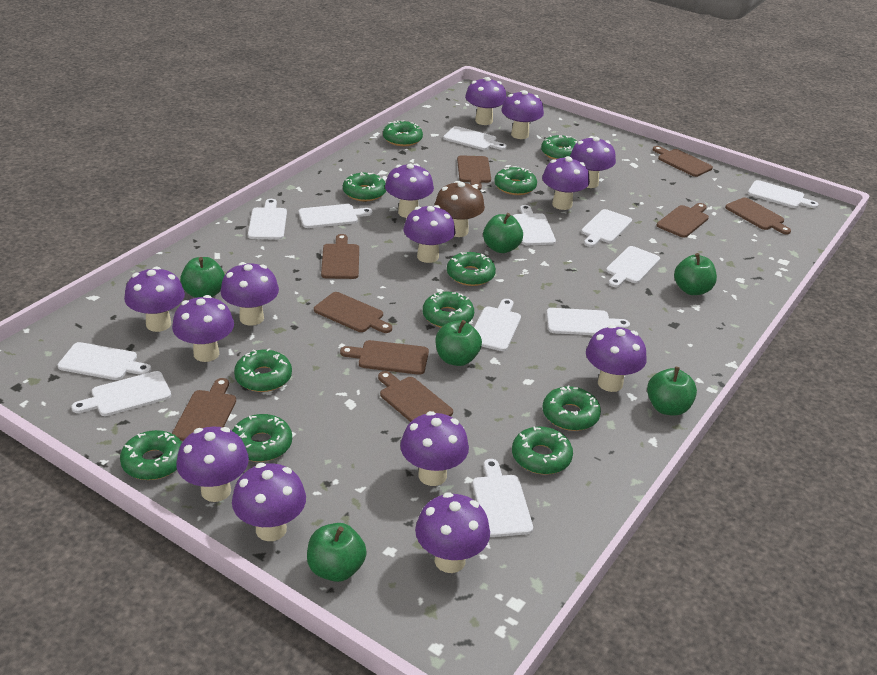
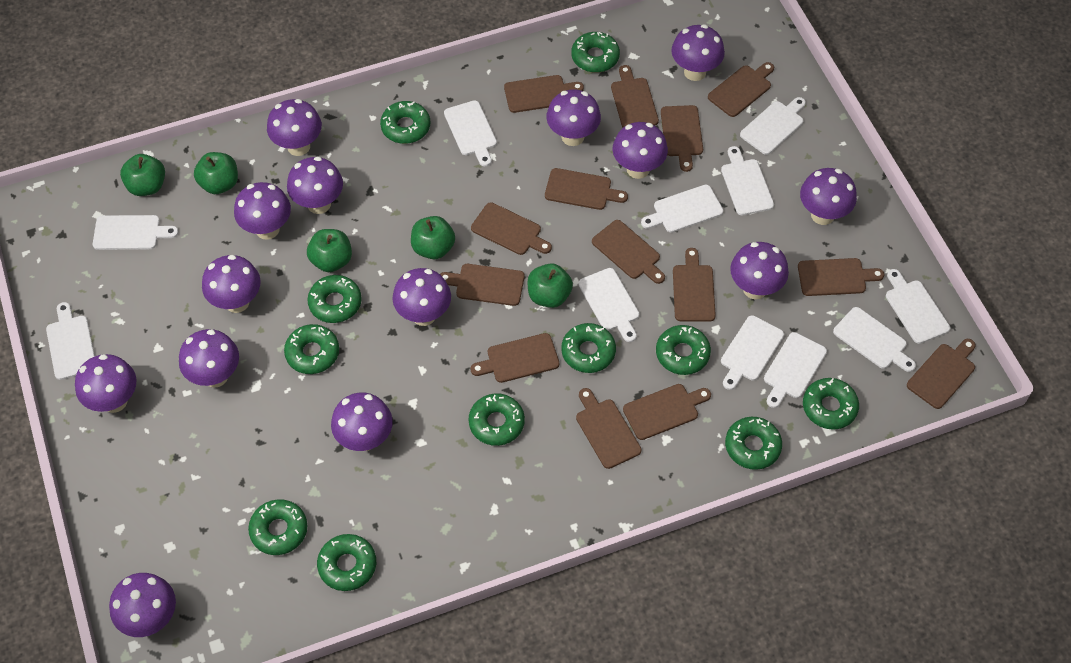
brown cutting board: [172,378,236,441] [314,292,392,333] [321,234,359,279] [340,340,429,375] [378,371,453,422] [457,155,491,190] [653,146,713,177] [657,203,709,238] [725,197,791,234] = 9 -> [440,264,525,306] [471,202,552,255] [471,333,559,383] [504,75,584,113] [545,168,628,210] [576,388,641,469] [592,220,665,284] [611,65,659,128] [623,384,711,440] [661,105,703,172] [673,248,716,322] [708,62,774,117] [798,258,884,296] [907,339,976,409] = 14
brown mushroom: [435,181,485,237] = 1 -> none = 0
green apple: [180,257,225,298] [307,523,367,582] [436,320,482,366] [483,213,523,253] [647,367,697,416] [674,253,717,295] = 6 -> [120,154,165,196] [194,152,238,194] [307,229,352,272] [411,216,455,259] [527,263,573,308] = 5
white cutting board: [58,342,152,380] [71,371,171,416] [248,199,287,240] [299,204,373,228] [443,126,507,150] [473,459,533,537] [474,299,521,351] [513,205,556,245] [547,308,630,335] [581,209,632,247] [606,246,660,287] [748,180,818,208] = 12 -> [46,302,95,380] [93,215,178,250] [444,100,497,166] [578,268,639,342] [641,185,723,233] [721,146,774,215] [721,315,784,390] [740,97,806,155] [764,332,827,408] [833,307,916,372] [886,269,950,344] = 11

